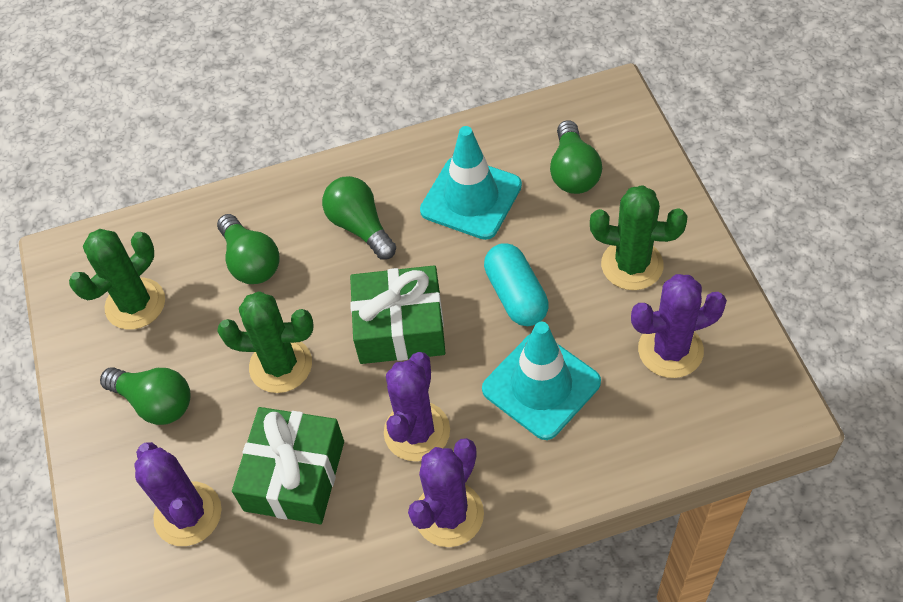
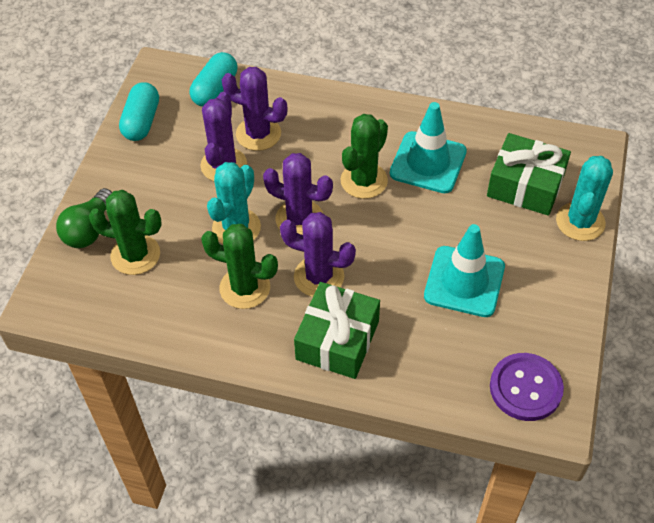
green light bulb: [100,367,191,425] [217,214,280,284] [322,176,396,260] [550,120,602,194] = 4 -> [56,188,112,248] = 1
purple button: none = 0 -> [490,353,564,421] = 1
turquoise cactus: none = 0 -> [207,162,261,244] [556,156,613,241] = 2
turquoise capsule: [484,243,549,326] = 1 -> [119,82,159,141] [190,52,237,107] = 2

